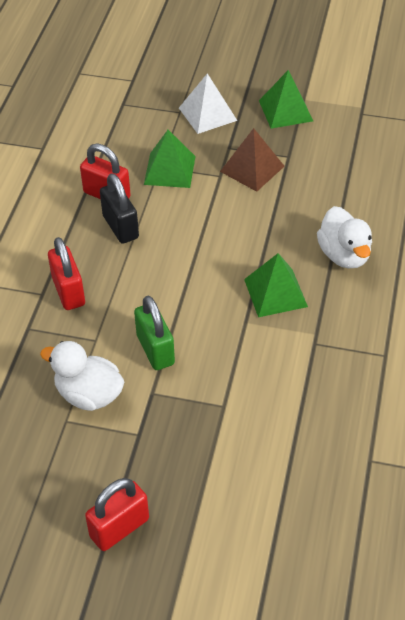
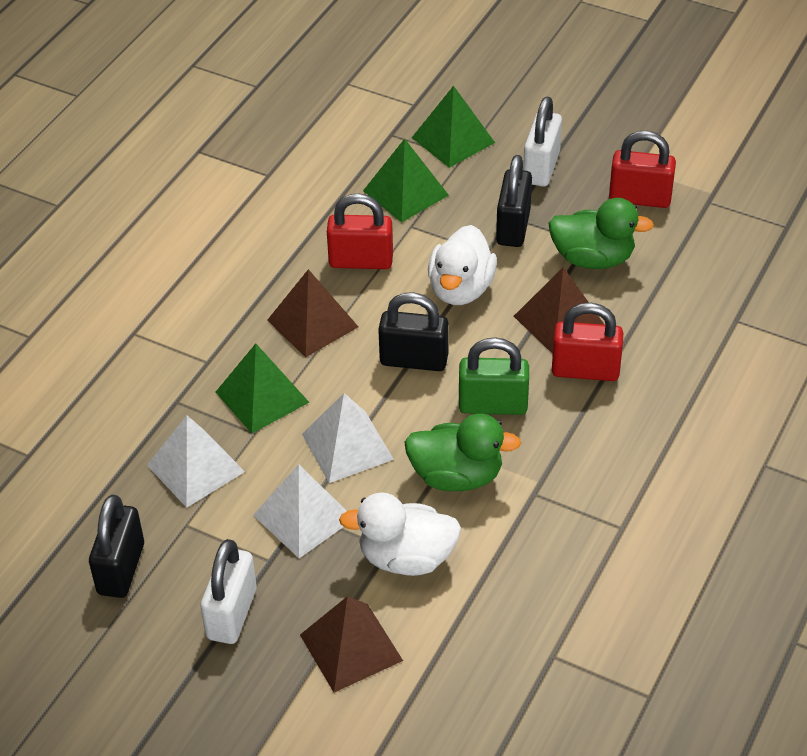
black padlock: [100,173,139,244] = 1 -> [89,494,144,598] [378,292,448,371] [496,155,532,247] = 3
brown pyramid: [220,128,285,192] = 1 -> [267,269,358,358] [300,596,403,693] [514,267,605,354] = 3
green duck: none = 0 -> [404,413,521,491] [548,198,654,269] = 2
white padlock: none = 0 -> [200,539,257,644] [523,97,562,187] = 2
white pyramid: [179,73,237,134] = 1 -> [147,415,245,508] [253,464,347,558] [302,393,394,483] = 3

